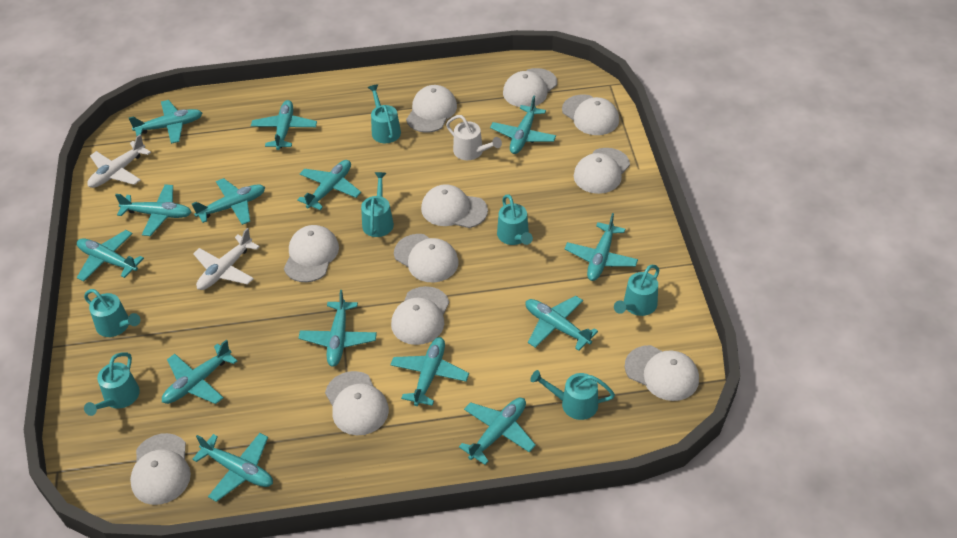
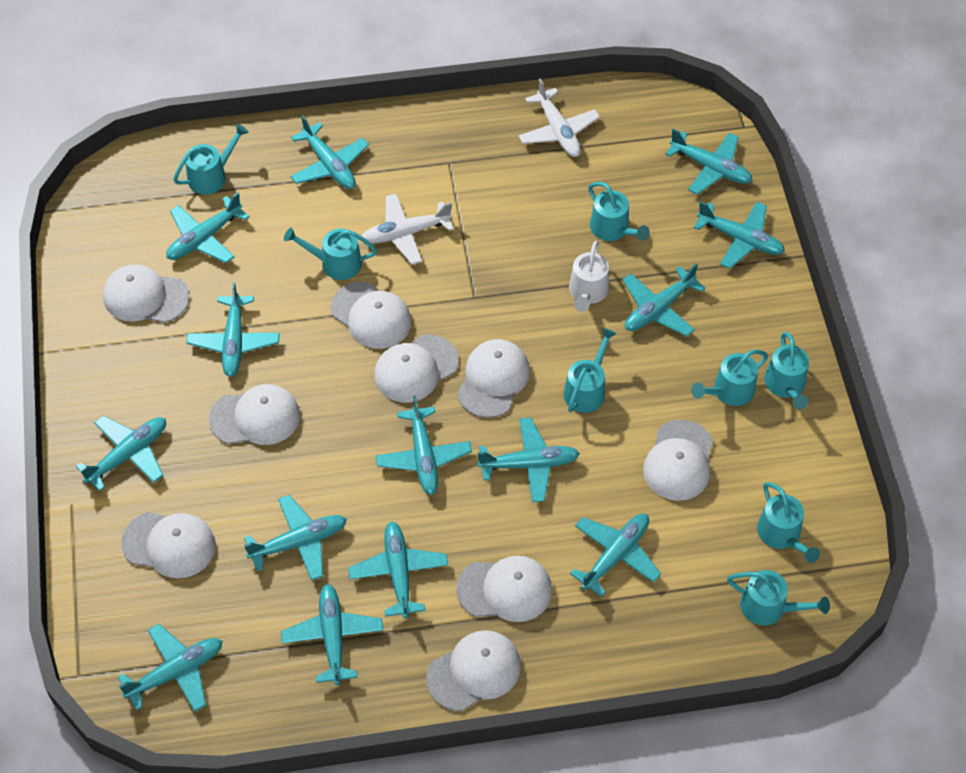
turquoise watering can: [84,289,140,337] [84,352,140,416] [361,172,394,237] [368,84,401,143] [497,194,533,245] [530,370,615,420] [614,265,660,316] = 7 -> [173,124,249,195] [284,228,377,280] [563,328,617,413] [588,182,650,241] [691,350,768,406] [727,570,830,626] [757,482,820,563] [764,332,809,410] = 8
white cap: [130,433,191,505] [284,225,339,282] [325,371,389,435] [391,286,449,345] [394,234,459,282] [406,85,457,133] [421,184,488,228] [503,68,557,107] [562,94,619,135] [574,148,630,194] [625,345,699,401] = 11 -> [103,264,189,323] [121,512,216,578] [209,384,300,445] [331,281,412,349] [374,334,458,402] [426,630,521,711] [456,555,552,622] [457,339,530,418] [643,419,713,501] = 9

